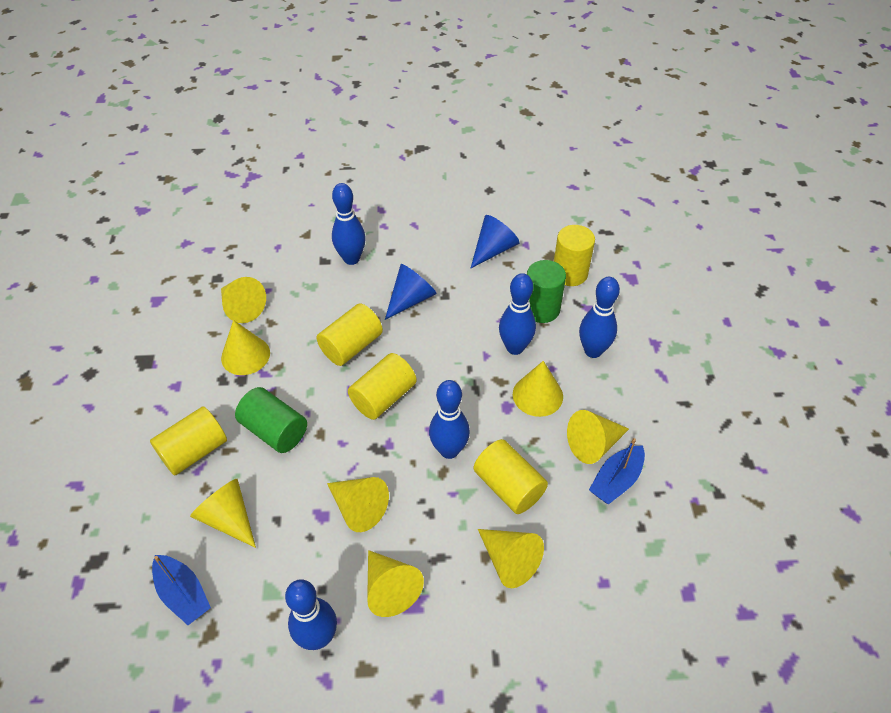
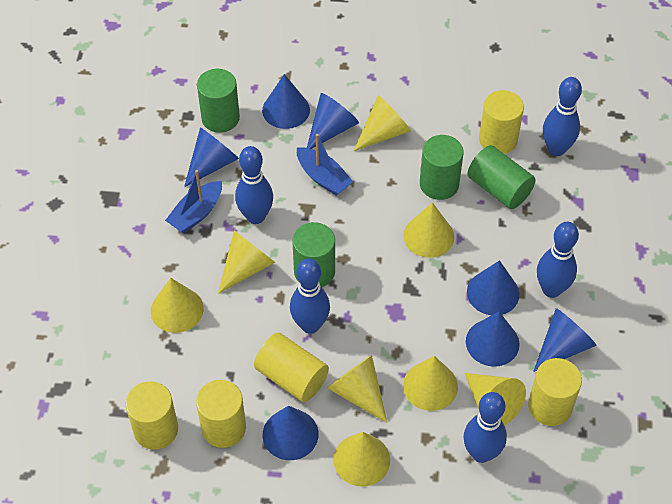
blue cone: [385,264,437,320] [471,215,519,268] = 2 -> [184,127,239,187] [262,74,310,129] [263,406,319,460] [307,93,359,149] [466,312,520,367] [467,260,519,315] [533,308,597,372] = 7
green cylinder: [235,387,307,453] [527,260,566,323] = 2 -> [197,69,240,133] [292,222,335,287] [420,135,464,200] [467,145,536,209] = 4

